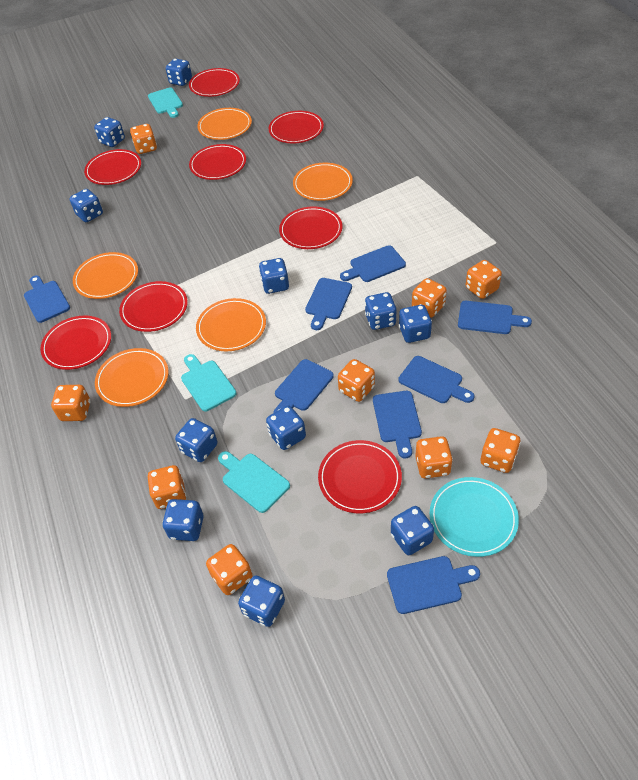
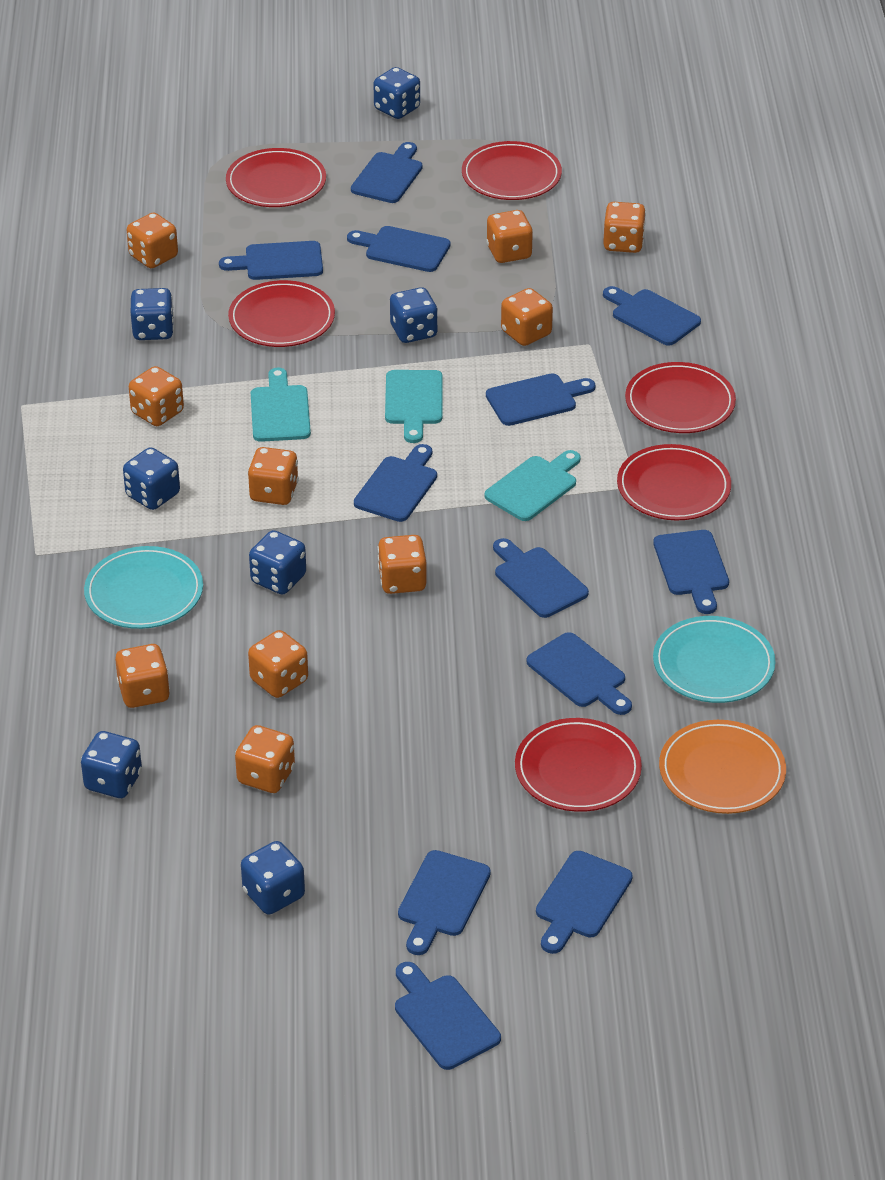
blue cutting board: [24,276,70,323] [273,359,334,413] [305,278,352,330] [340,245,406,282] [373,391,422,458] [387,556,480,614] [399,356,475,403] [458,301,532,334] = 8 -> [219,241,323,280] [347,226,450,272] [351,142,422,203] [354,444,437,522] [395,962,501,1070] [398,850,491,955] [486,373,595,426] [493,538,589,618] [526,632,632,715] [536,851,633,954] [603,286,701,346] [653,530,729,614] = 12
blue dice: [69,189,103,222] [94,117,125,147] [162,499,204,541] [166,59,192,86] [175,418,217,462] [238,576,285,627] [259,258,289,294] [266,405,306,450] [365,292,397,330] [391,506,434,555] [399,305,432,343] = 11 -> [81,731,142,798] [123,447,180,510] [131,288,174,340] [241,841,305,915] [249,530,306,594] [374,67,420,119] [390,287,438,343] = 7
orange dice: [51,385,90,421] [130,124,157,154] [148,465,186,509] [206,544,253,595] [338,359,375,402] [412,278,447,318] [415,436,453,478] [466,260,502,299] [481,428,521,473] = 9 -> [115,644,170,708] [127,212,178,268] [129,366,184,426] [235,725,295,793] [248,447,299,505] [248,630,308,698] [378,535,426,594] [486,210,533,263] [501,288,553,346] [603,202,646,253] = 10
orange plate: [73,252,138,299] [95,348,168,407] [196,298,266,351] [197,108,252,140] [293,163,353,201] = 5 -> [659,720,786,814] = 1
red plate: [40,315,111,370] [84,149,141,185] [119,281,188,332] [189,68,240,97] [189,144,246,180] [268,111,324,143] [279,206,342,249] [318,440,402,513] = 8 -> [226,148,326,207] [228,280,335,347] [462,141,562,200] [515,718,642,812] [617,444,731,520] [625,362,736,433] = 6
turquoise plate: [430,477,519,557] = 1 -> [84,546,203,629] [653,616,775,703] = 2

